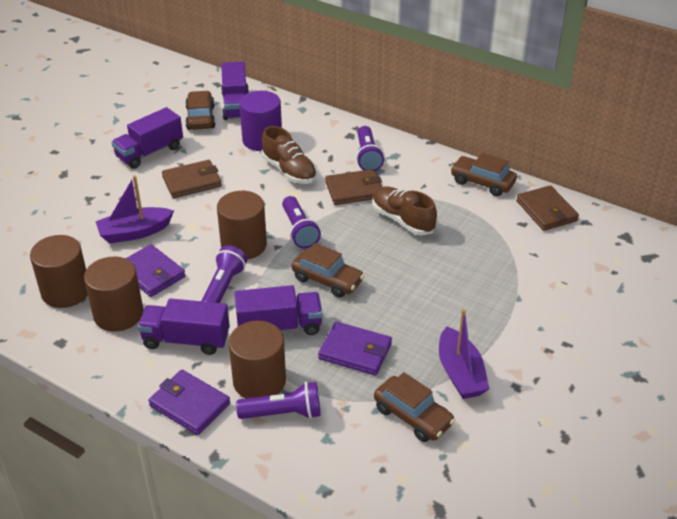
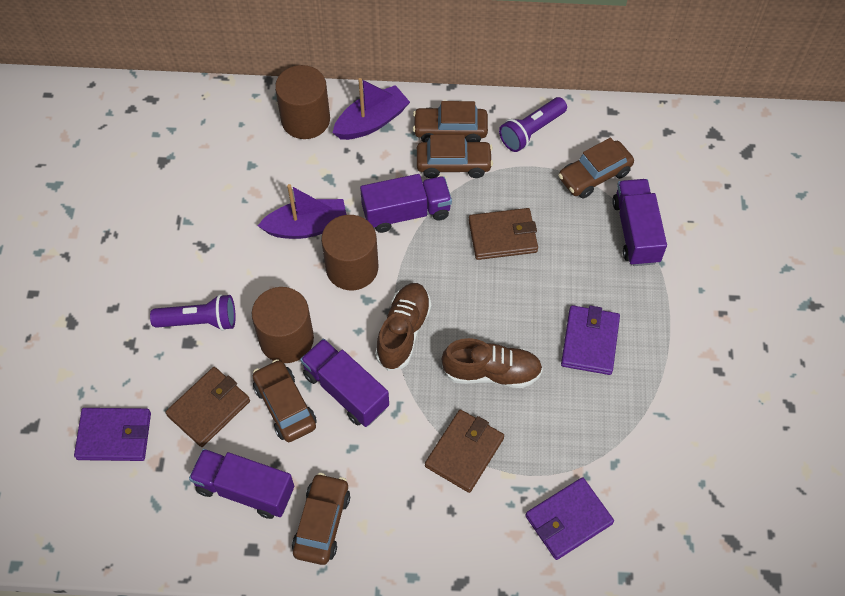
brown car: [185,91,215,130] [292,243,364,298] [374,372,455,442] [450,153,517,196] = 4 -> [253,359,317,442] [292,473,350,565] [413,101,488,142] [417,135,493,178] [558,138,634,198] = 5
brown cylinder: [30,235,88,308] [84,257,143,332] [217,191,267,259] [228,321,286,398] = 4 -> [252,287,314,363] [275,65,330,139] [321,215,378,290] = 3
purple cylinder: [239,91,282,151] = 1 -> none = 0
purple flashlight: [201,245,247,303] [236,382,321,419] [282,196,321,249] [356,126,384,171] = 4 -> [150,294,236,331] [499,97,567,152] = 2

